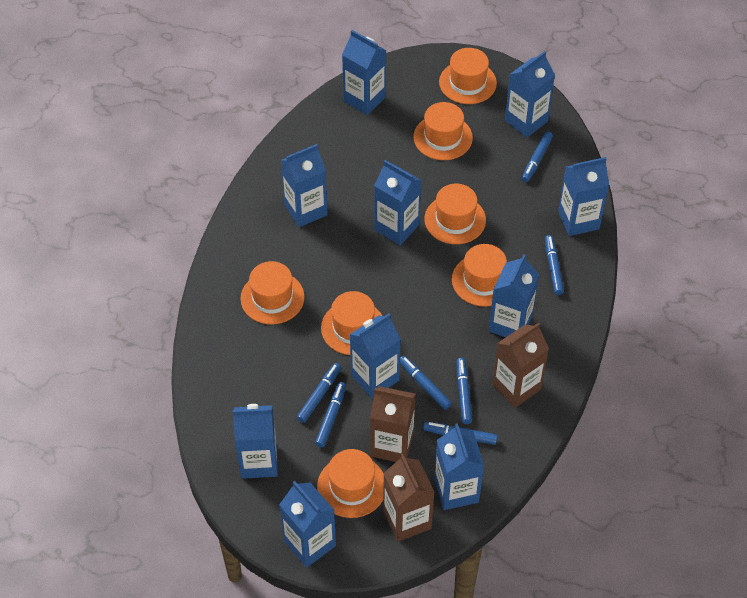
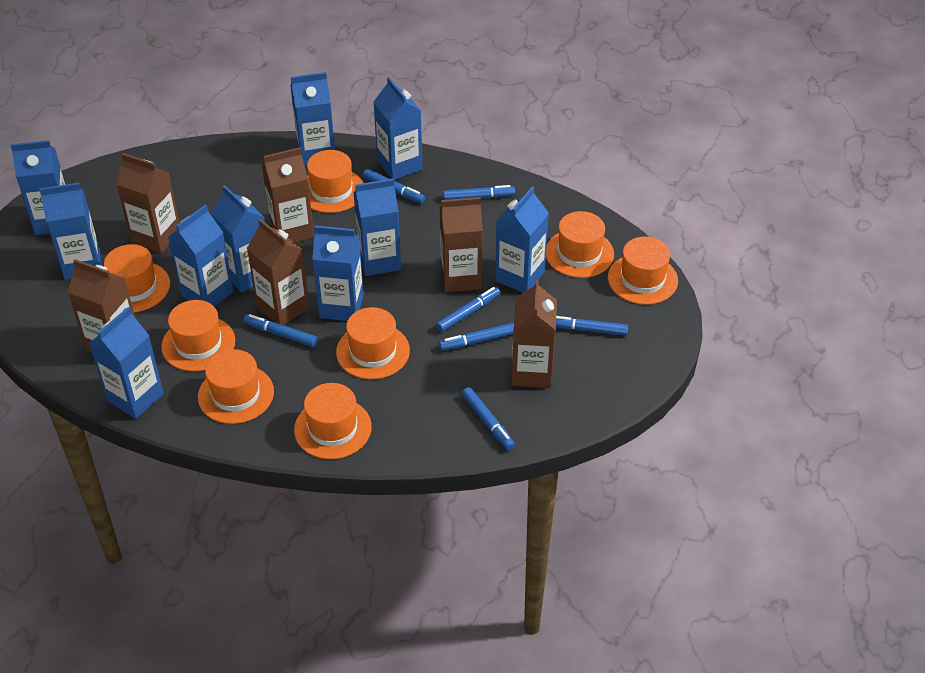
brown carton: [370,386,416,462] [383,454,434,541] [492,322,549,408] = 3 -> [68,259,135,353] [116,153,179,254] [247,219,309,325] [262,147,314,243] [440,197,483,292] [511,279,557,388] = 6
orange hat: [240,261,305,324] [317,449,384,518] [321,291,382,355] [413,102,473,160] [424,184,486,244] [439,48,497,104] [452,244,507,307] = 7 -> [104,244,170,313] [161,300,235,372] [198,349,274,424] [294,383,372,459] [307,150,363,213] [336,307,410,379] [546,211,614,278] [608,237,678,305] = 8

